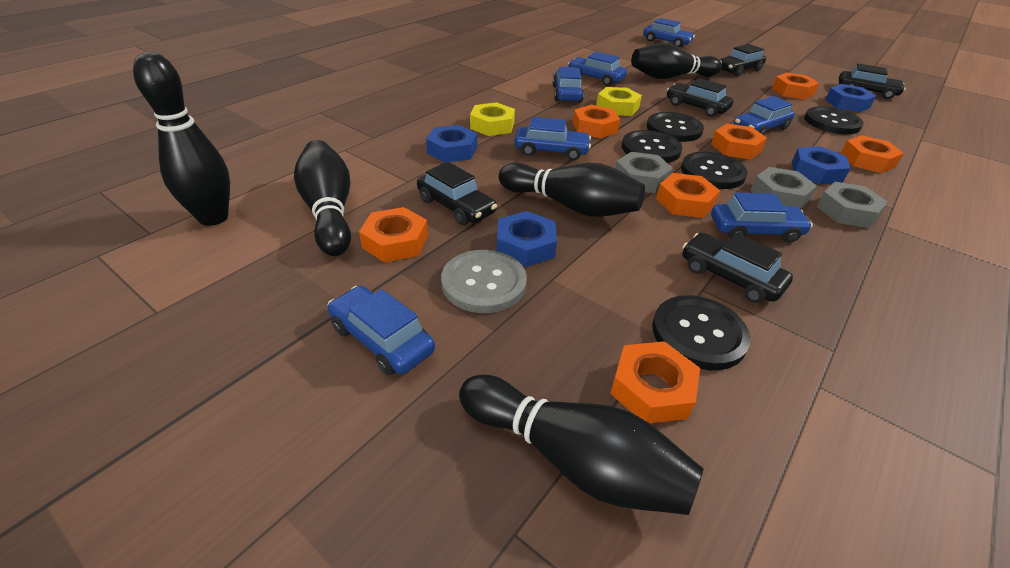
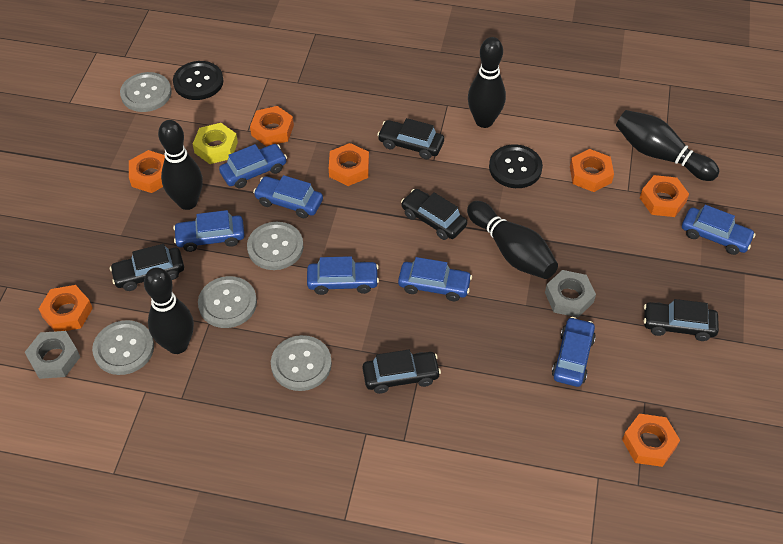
black button: [622,130,682,163] [647,112,704,142] [652,295,751,370] [681,152,747,189] [804,106,864,134] = 5 -> [173,61,224,100] [489,144,543,188] = 2
blue nut: [426,125,477,163] [497,211,557,267] [792,146,851,185] [825,84,876,112] = 4 -> none = 0
grey button: [441,250,527,313] = 1 -> [92,320,154,375] [120,72,172,112] [198,276,257,328] [247,222,304,270] [271,335,332,391] = 5
grey nut: [615,152,673,193] [751,167,817,209] [817,182,888,228] = 3 -> [25,331,80,379] [545,270,596,317] = 2
yellow nut: [470,102,515,136] [596,87,642,116] = 2 -> [193,123,238,164] = 1

